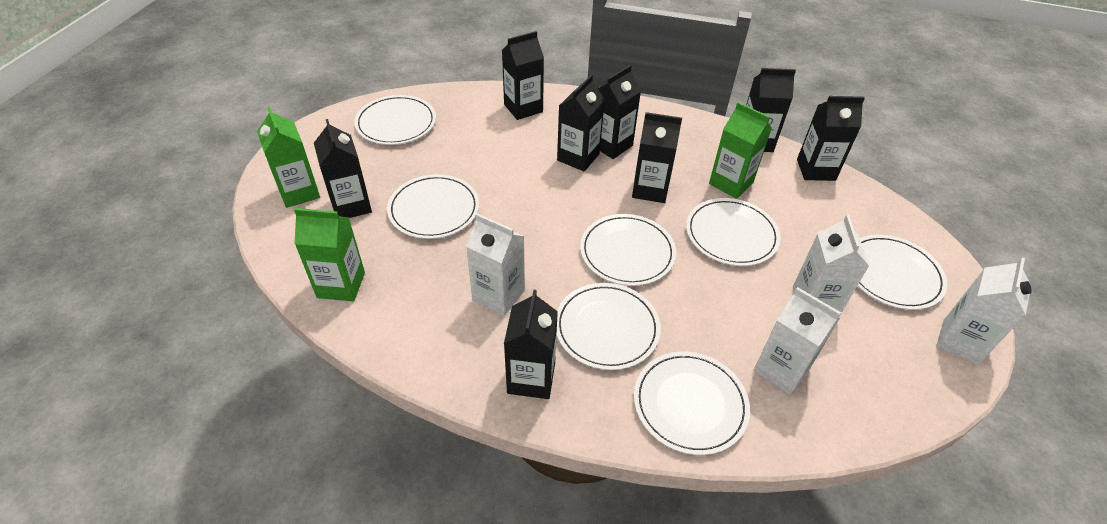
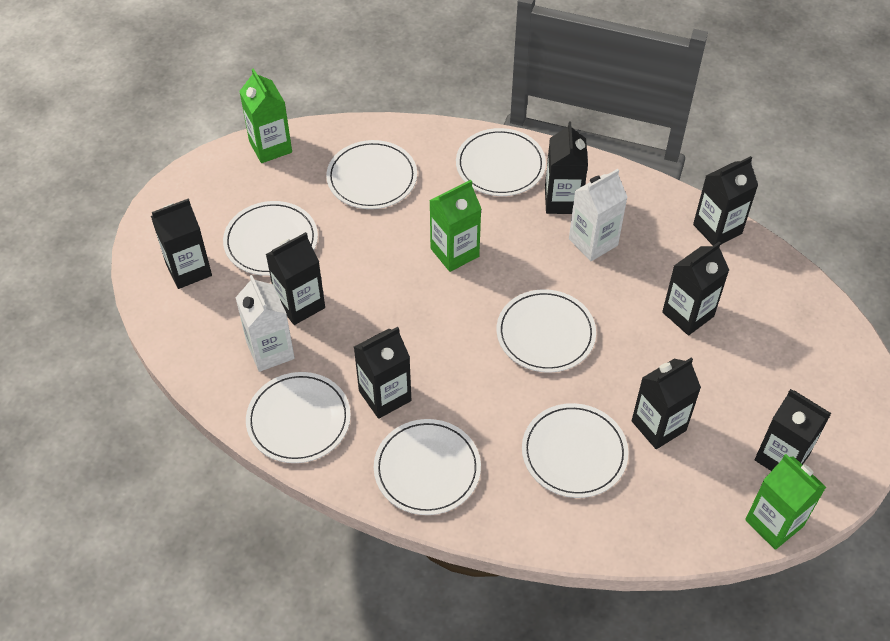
white carton: [466,213,525,316] [754,287,841,395] [793,215,869,315] [936,257,1031,365] = 4 -> [235,275,295,372] [569,169,628,261] = 2

